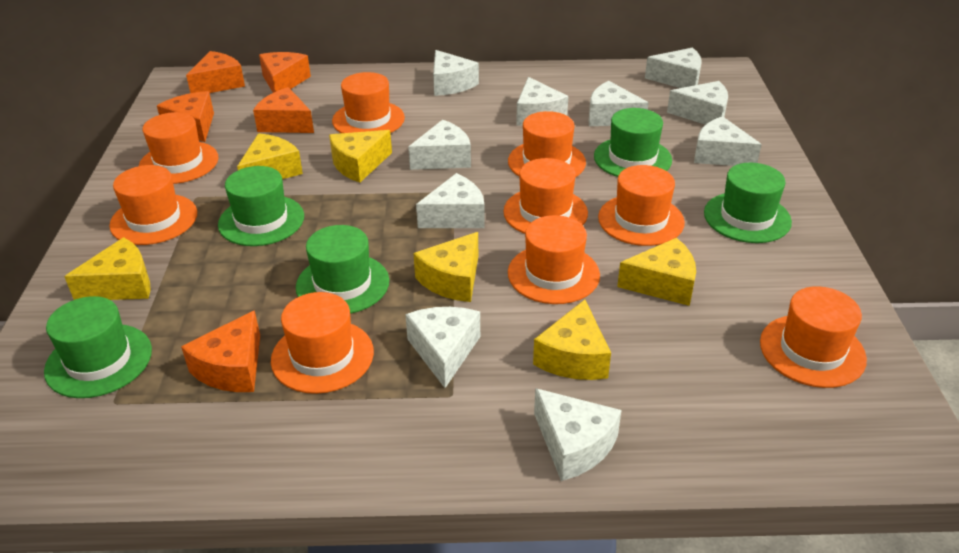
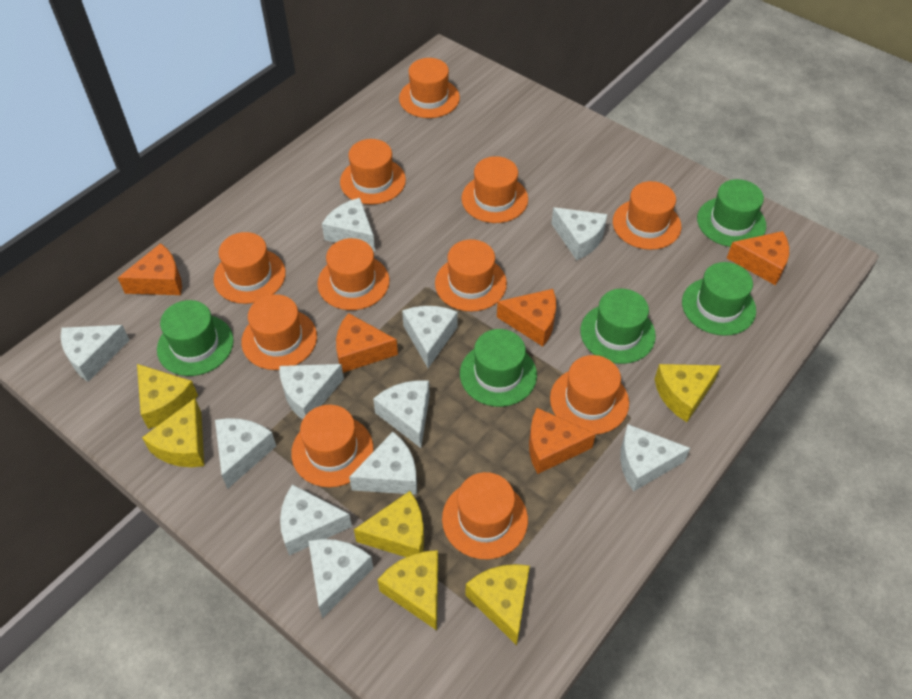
orange hat: [109,165,197,245] [139,112,218,184] [271,292,374,394] [332,72,405,133] [503,158,588,234] [508,111,586,177] [508,215,600,304] [598,165,685,246] [760,286,867,388] = 9 -> [214,232,286,304] [241,294,317,370] [291,405,373,487] [317,238,389,310] [340,139,406,205] [399,58,460,118] [435,239,507,312] [442,472,528,559] [461,156,528,223] [550,355,629,434] [613,181,681,250] = 11
white cheese: [405,307,480,388] [408,120,471,170] [416,173,485,228] [433,50,479,96] [516,77,568,126] [534,388,621,481] [589,81,649,126] [645,47,702,88] [667,81,728,125] [694,116,762,166] = 10 -> [61,325,130,382] [215,418,276,489] [279,364,344,420] [280,484,352,556] [308,539,373,618] [322,198,375,251] [349,432,417,495] [373,380,430,448] [402,306,458,368] [551,207,608,260] [620,424,690,492] = 11

